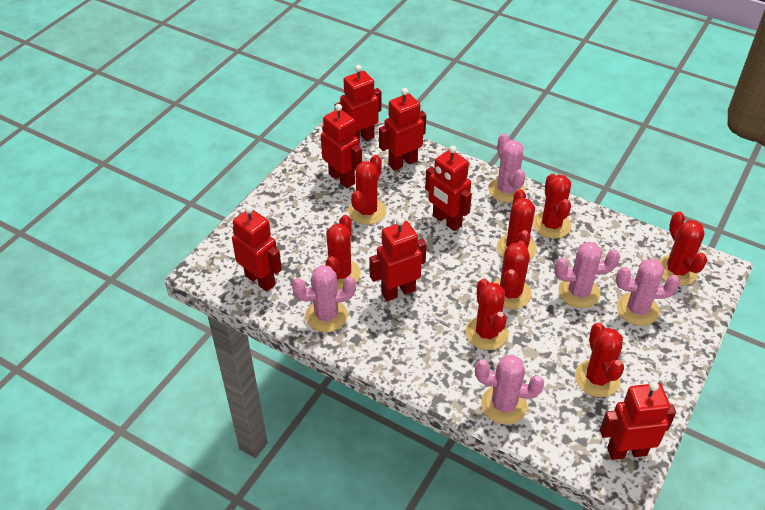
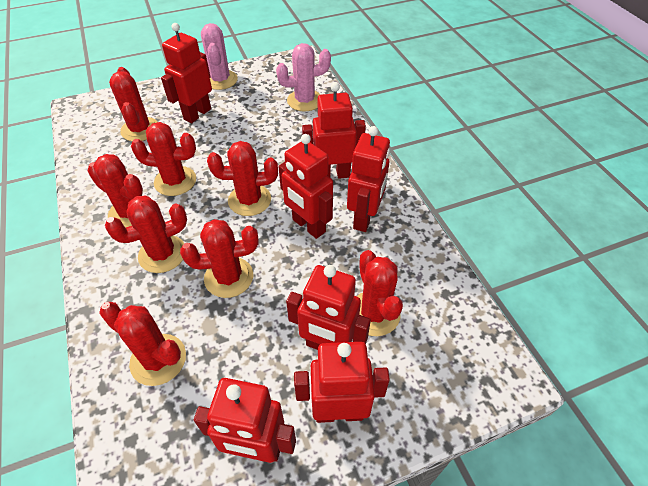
pink cactus: [292,265,356,332] [475,355,544,424] [488,133,526,203] [554,242,620,308] [616,259,680,326] = 5 -> [201,23,238,90] [276,43,331,112] = 2

